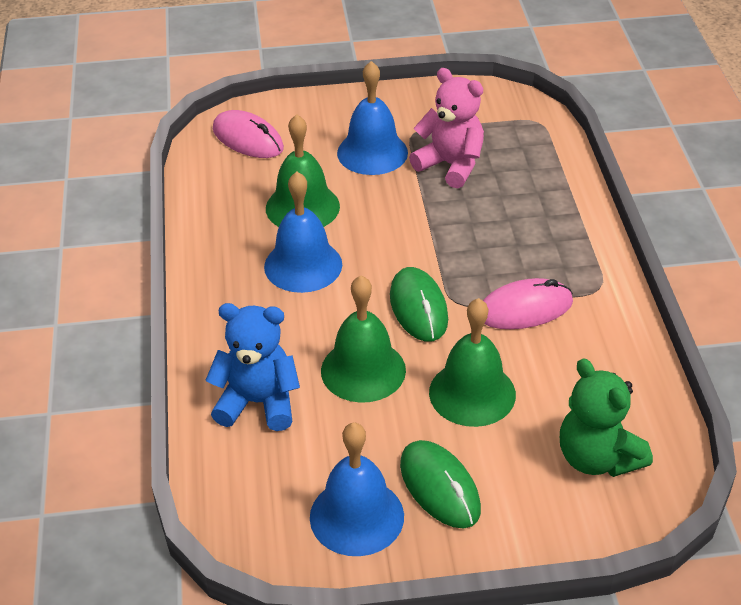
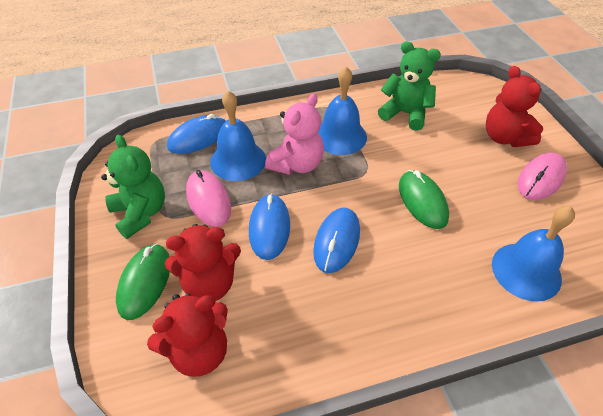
blue mouse: none = 0 -> [167,114,226,154] [249,194,290,260] [313,208,360,273] = 3
blue teddy bear: [205,303,300,431] = 1 -> none = 0
green bell: [266,114,340,227] [321,276,406,403] [429,298,516,427] = 3 -> none = 0
green teddy bear: [560,358,653,477] = 1 -> [101,134,165,239] [378,41,441,131] = 2
red teddy bear: none = 0 -> [147,293,228,377] [164,224,241,301] [486,66,543,147] = 3

